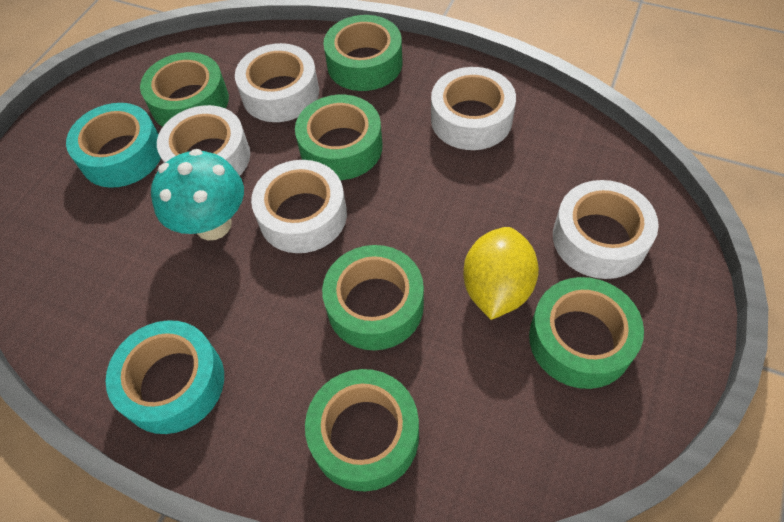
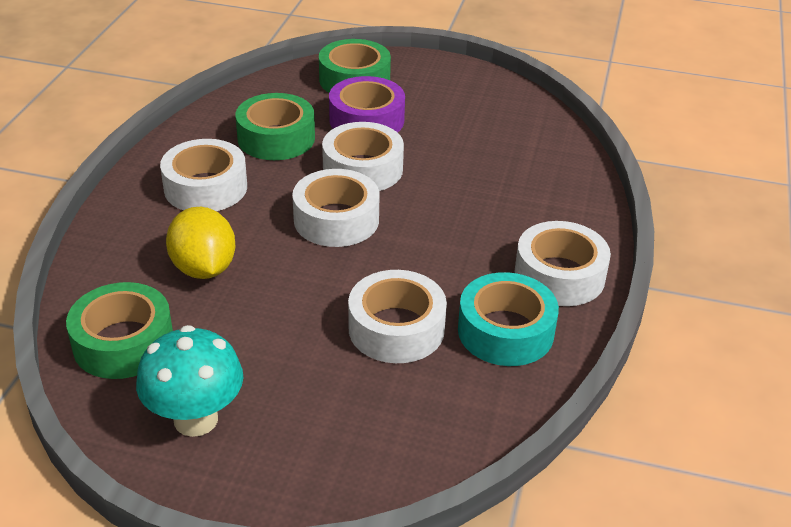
green tape: [140,52,229,127] [295,95,383,180] [305,369,419,492] [322,245,424,350] [323,15,402,91] [529,277,644,389] = 6 -> [66,282,173,379] [235,93,315,160] [319,39,391,93] = 3
purple tape: none = 0 -> [329,76,405,133] = 1
turquoise tape: [66,103,161,188] [105,320,224,434] = 2 -> [458,272,559,366] = 1

